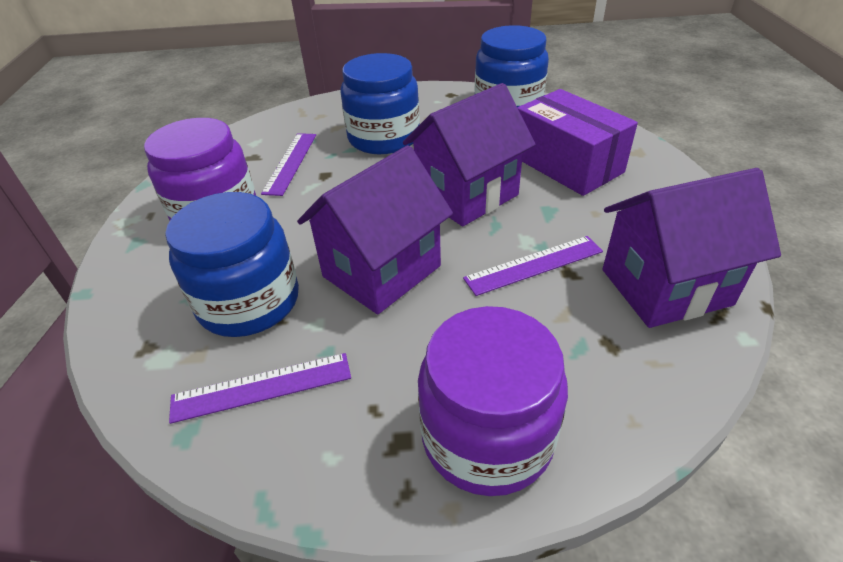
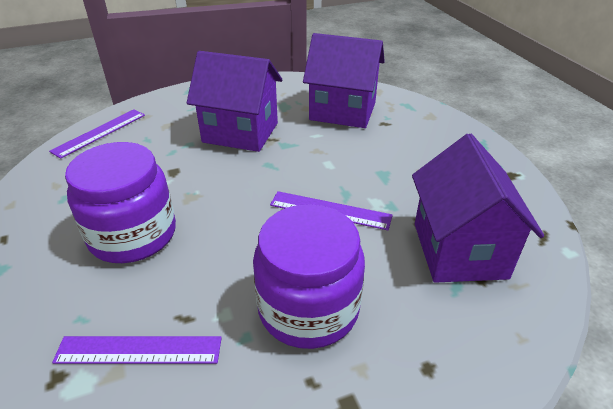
blue jar: [165,192,299,337] [340,53,420,154] [475,25,549,107] = 3 -> none = 0
purple box: [517,89,638,196] = 1 -> none = 0

